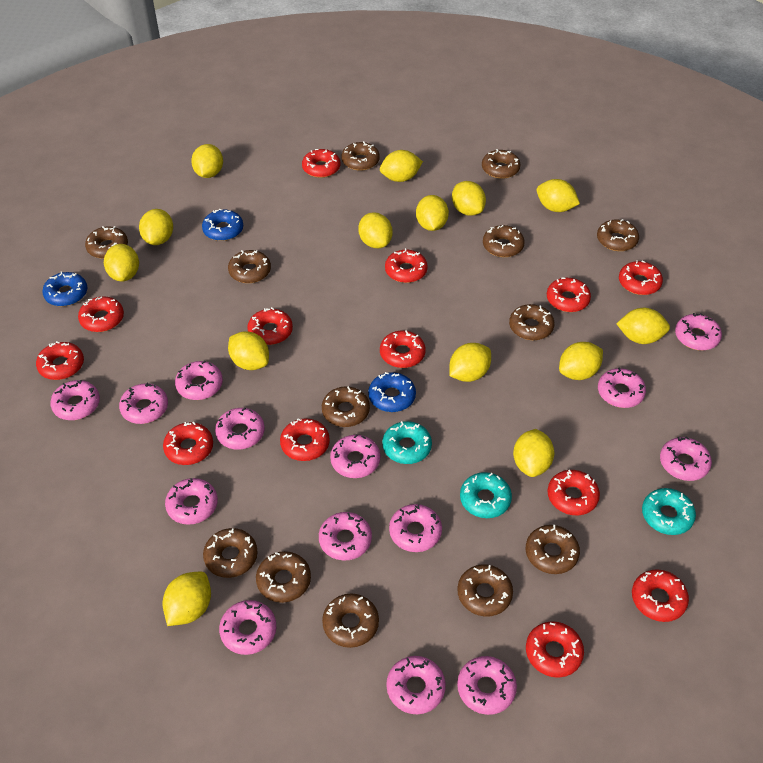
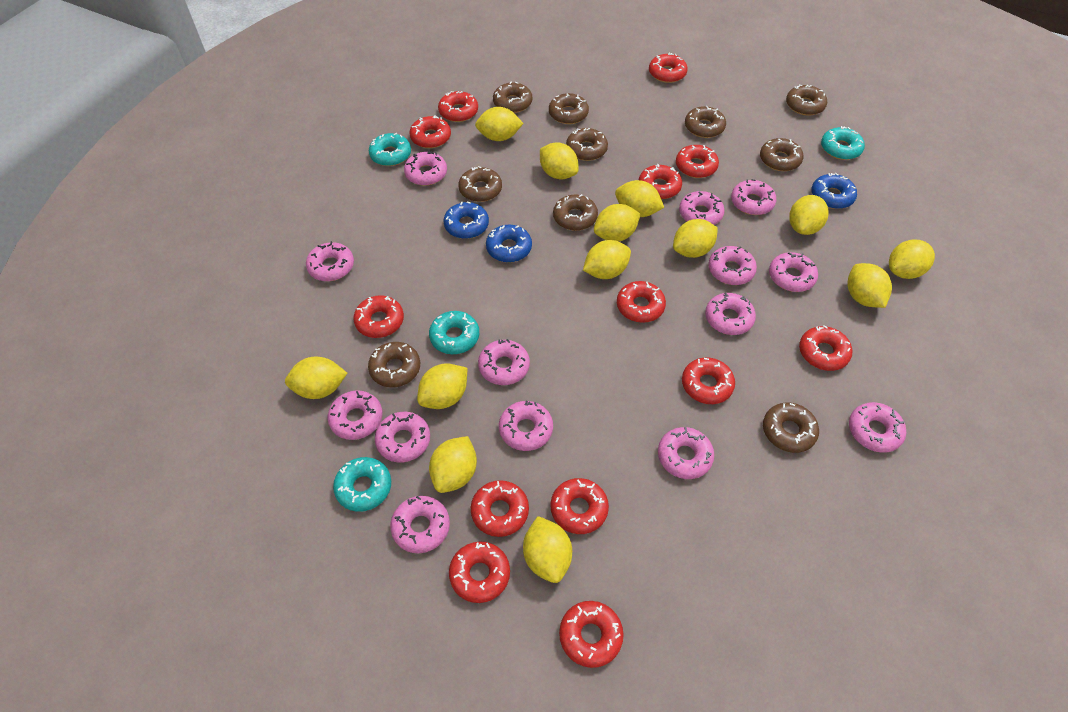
brown donut: [85,226,128,259] [203,528,258,578] [228,250,271,283] [256,551,311,603] [322,386,370,427] [322,593,379,648] [341,141,380,171] [457,564,513,616] [482,149,521,179] [483,225,525,257] [509,304,554,340] [526,525,580,574] [597,219,639,251] = 13 -> [368,342,420,388] [458,166,502,202] [493,82,532,113] [549,93,589,124] [553,194,598,231] [566,128,608,161] [685,106,726,138] [760,138,803,171] [763,403,819,453] [786,84,827,116] = 10
turquoise donut: [382,421,432,464] [460,472,512,518] [642,488,696,535] = 3 -> [333,457,391,512] [369,133,411,166] [429,311,479,354] [821,126,865,160] = 4
yellow lemon: [104,244,139,282] [139,209,173,245] [162,572,211,626] [191,144,223,178] [228,331,269,370] [358,212,393,248] [380,150,423,182] [416,195,449,231] [449,343,491,382] [452,181,486,216] [513,429,554,477] [537,179,580,212] [559,342,603,380] [616,308,670,344] = 14 -> [285,356,347,399] [417,363,467,409] [429,436,477,493] [475,107,524,141] [523,516,572,583] [540,142,579,179] [583,240,631,279] [594,204,641,242] [615,180,664,217] [673,219,718,258] [789,195,829,235] [847,263,892,308] [889,240,935,279] = 13

